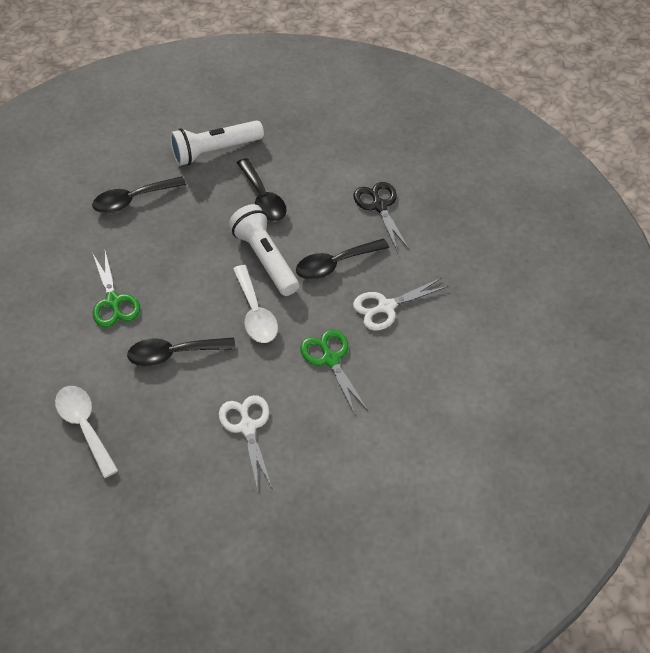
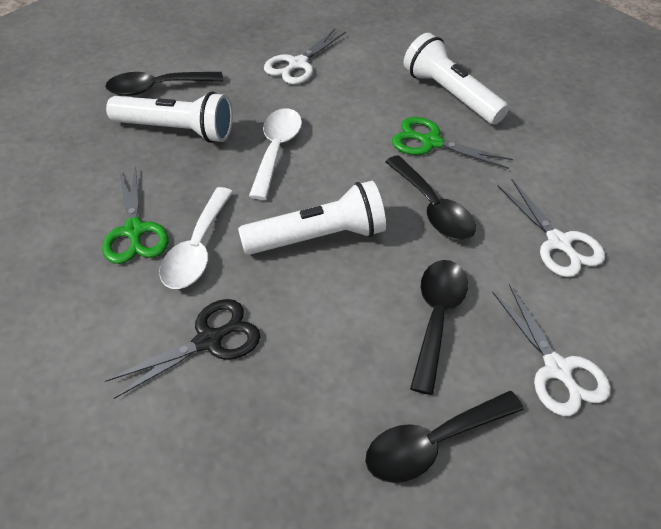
white flashlight: [170,120,264,166] [229,204,299,296] = 2 -> [106,92,233,143] [238,181,386,255] [404,33,509,125] = 3
white scissors: [219,395,272,491] [353,278,449,331] = 2 -> [264,29,346,85] [492,284,611,416] [498,179,605,277] = 3

